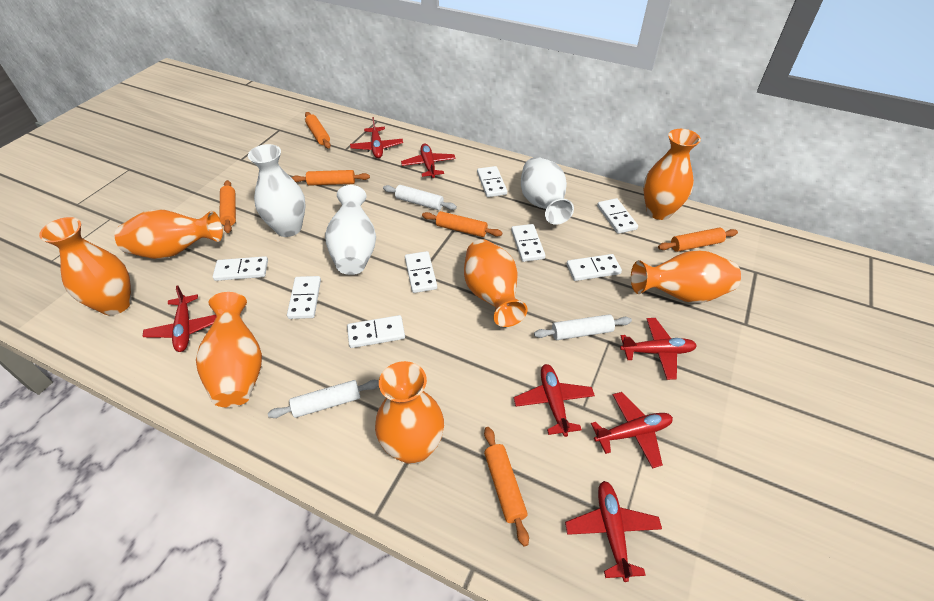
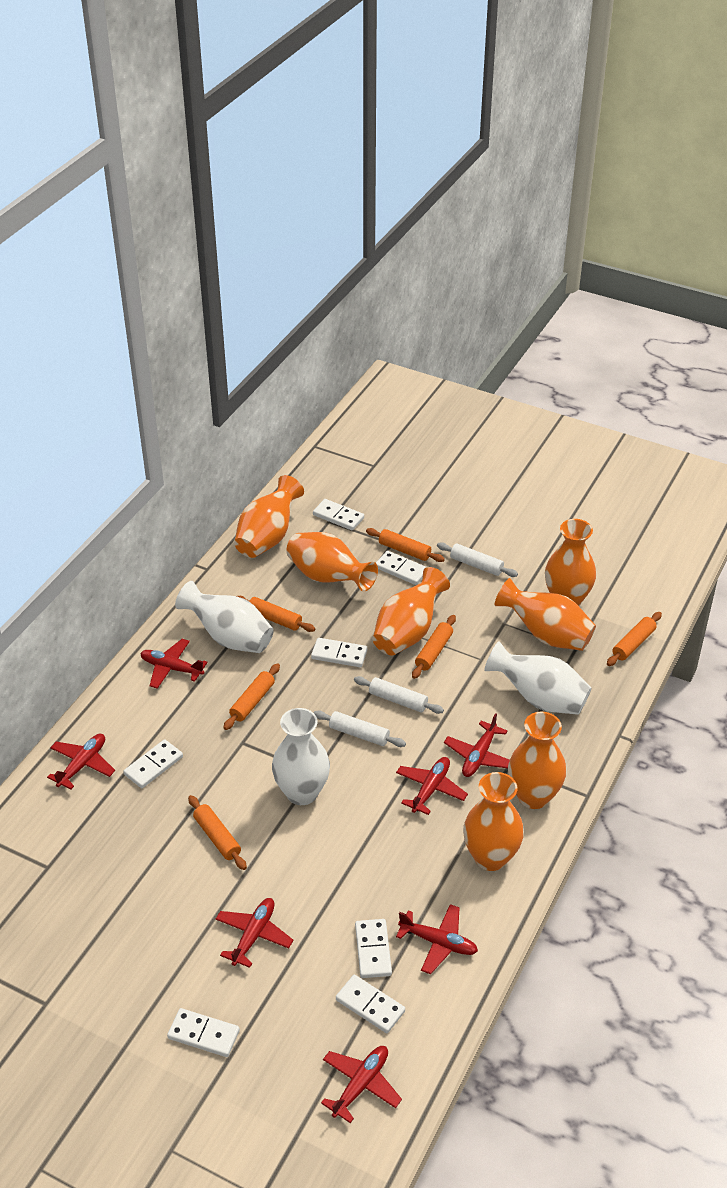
white domino: [213,256,268,281] [287,276,321,319] [347,315,405,348] [405,251,437,293] [477,166,507,197] [511,224,546,262] [567,254,622,281] [597,198,638,234] = 8 -> [123,739,183,788] [167,1008,240,1057] [311,638,367,667] [313,499,364,531] [336,975,405,1033] [355,919,392,978] [376,551,426,585] = 7

